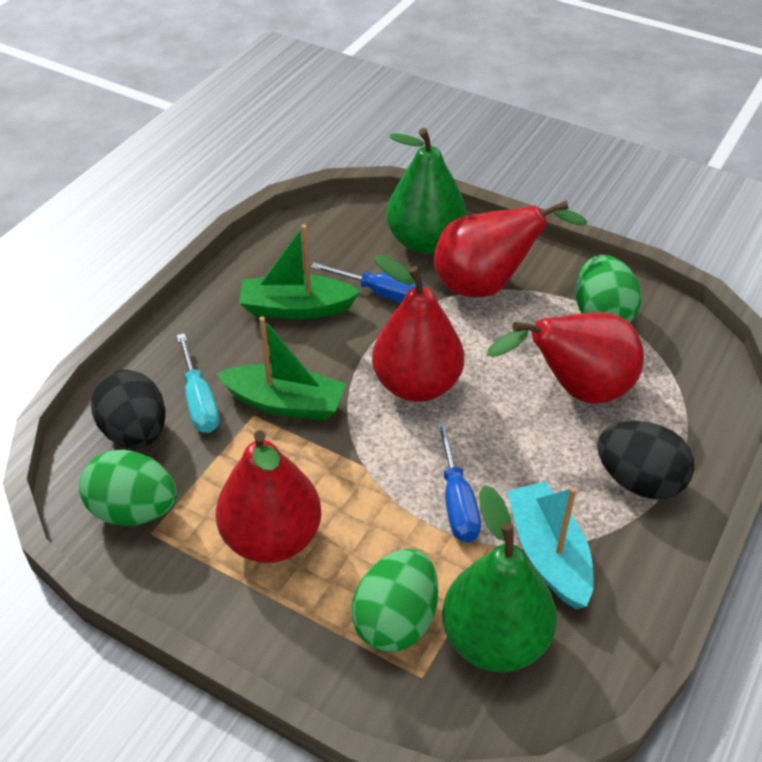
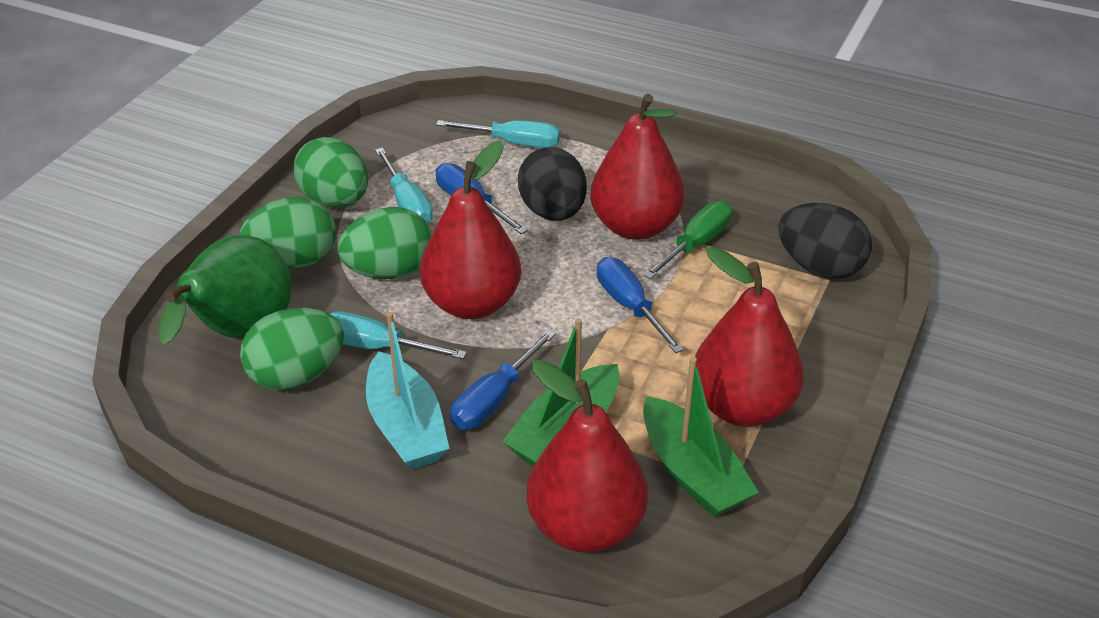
blue screwdriver: [311,262,426,302] [437,422,481,542] = 2 -> [436,163,528,234] [450,330,556,430] [597,257,684,353] = 3
green egg: [79,450,177,526] [351,549,438,652] [576,255,641,322] = 3 -> [240,197,336,268] [240,308,344,390] [293,137,368,207] [338,207,432,279] = 4
green pear: [386,128,467,253] [442,485,557,672] = 2 -> [158,236,292,345] = 1
green screwdriver: none = 0 -> [643,201,732,279] = 1
turquoise screwdriver: [177,333,219,433] = 1 -> [329,311,467,359] [375,148,433,224] [436,120,560,148] = 3

